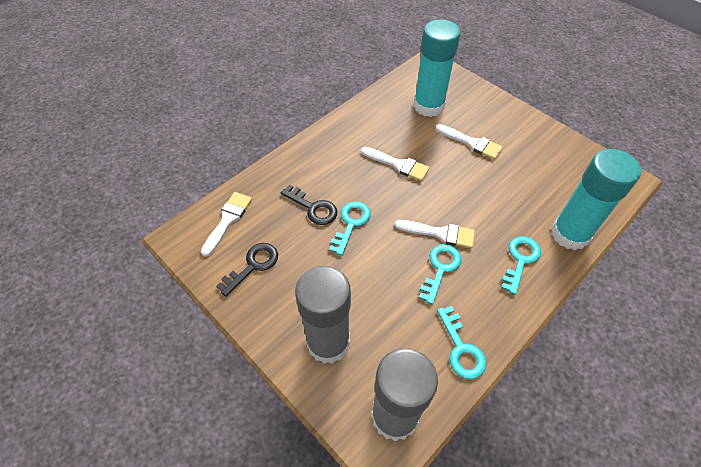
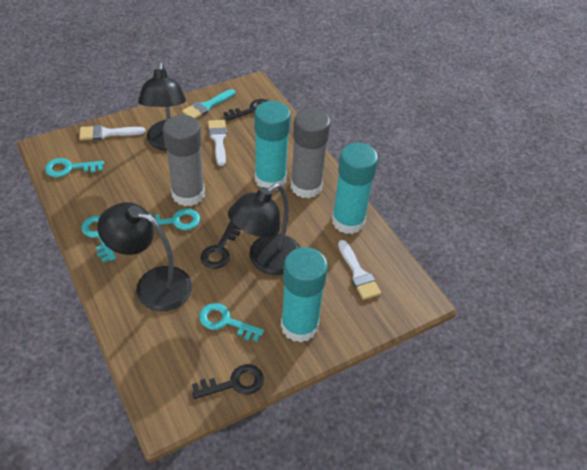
black key: [216,243,278,297] [280,184,337,225] = 2 -> [192,364,264,399] [200,221,240,269] [223,99,269,121] = 3
black lamp: none = 0 -> [97,202,192,311] [138,62,186,151] [228,183,300,275] = 3
turquoise brush: none = 0 -> [182,89,235,119] = 1
turquoise glue stick: [413,19,461,117] [551,149,641,250] = 2 -> [254,101,291,190] [281,247,328,343] [332,143,378,234] = 3
white brush: [201,192,252,257] [361,147,430,181] [395,220,475,248] [436,124,503,160] = 4 -> [79,125,145,140] [208,120,227,166] [338,240,381,300] = 3

